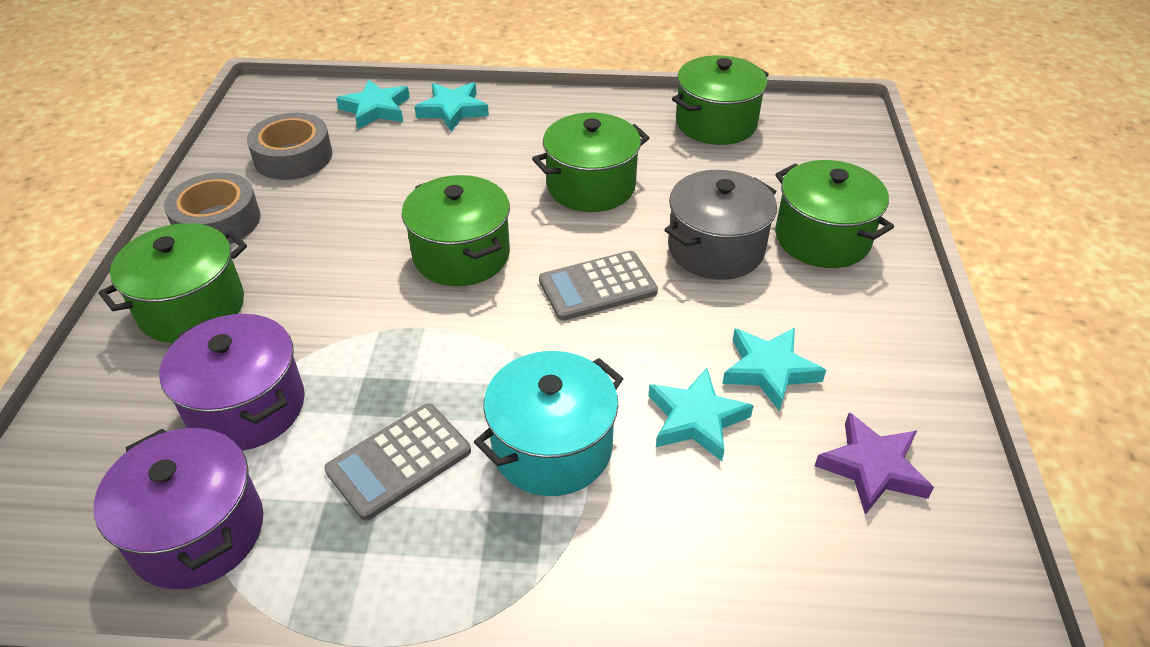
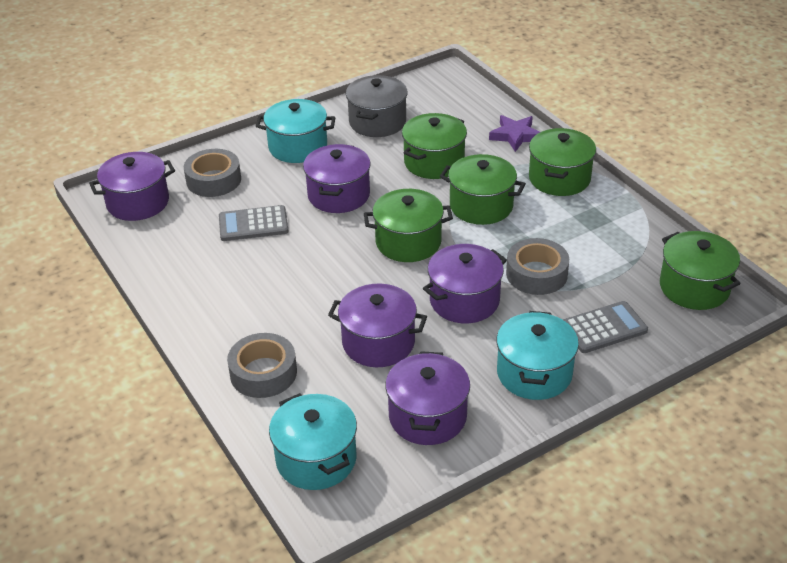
grey tape: [164,172,261,244] [247,113,332,180] = 2 -> [184,149,241,197] [227,333,297,398] [506,238,569,295] = 3
purple pot: [94,428,263,589] [159,314,305,451] = 2 -> [89,152,175,221] [303,144,371,213] [328,284,427,367] [385,351,470,445] [423,244,507,323] = 5
turquoise pot: [474,351,624,496] = 1 -> [256,99,336,163] [269,393,357,490] [496,311,579,400] = 3
turquoise star: [336,80,410,129] [415,82,489,131] [648,368,754,461] [722,328,826,412] = 4 -> none = 0

